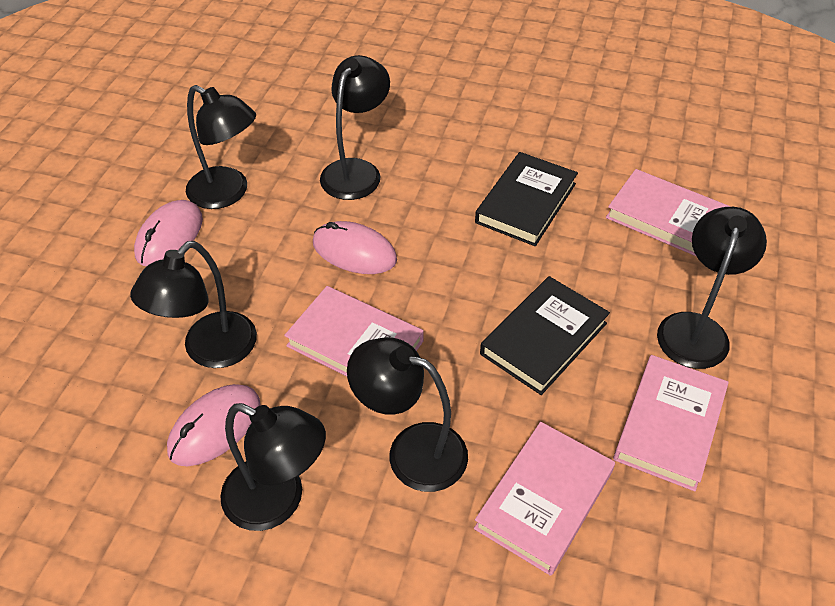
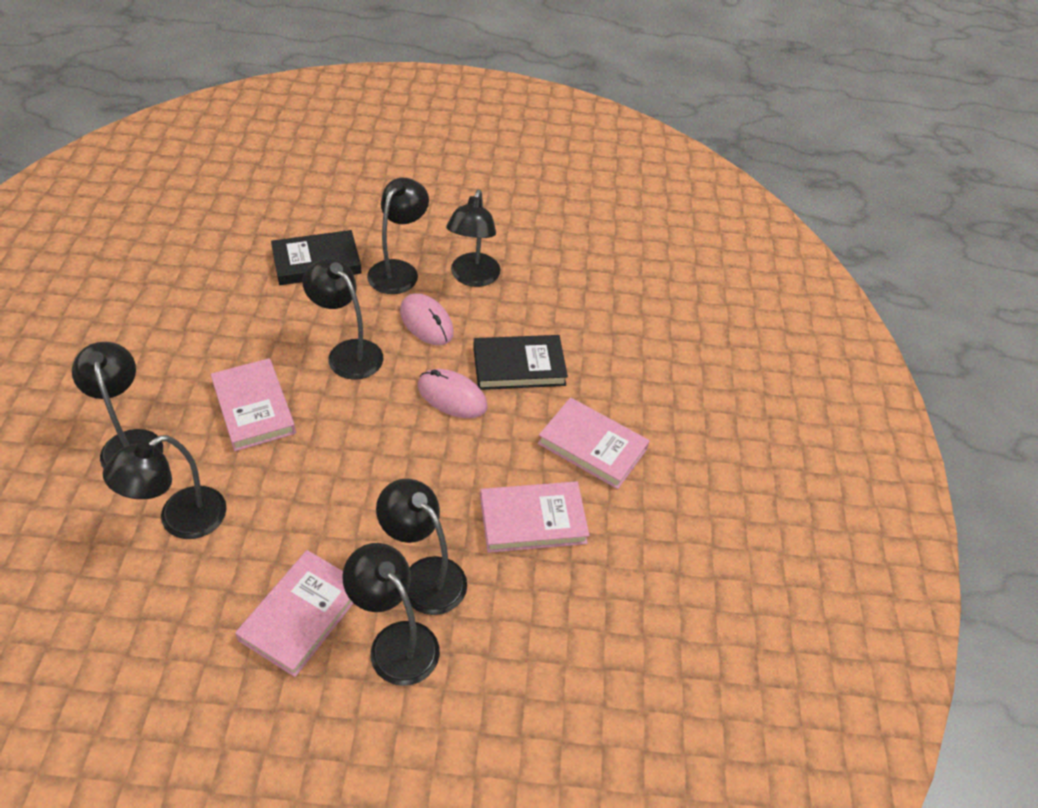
black lamp: [130,241,257,368] [186,85,256,209] [220,403,326,531] [320,55,390,200] [347,337,468,492] [657,207,767,369] = 6 -> [72,342,163,469] [103,435,227,539] [302,258,384,380] [342,543,440,686] [367,178,429,294] [376,479,467,615] [446,190,501,287] = 7
pink mouse: [134,200,203,266] [167,384,261,466] [313,221,397,274] = 3 -> [400,293,454,345] [418,369,487,418] = 2

